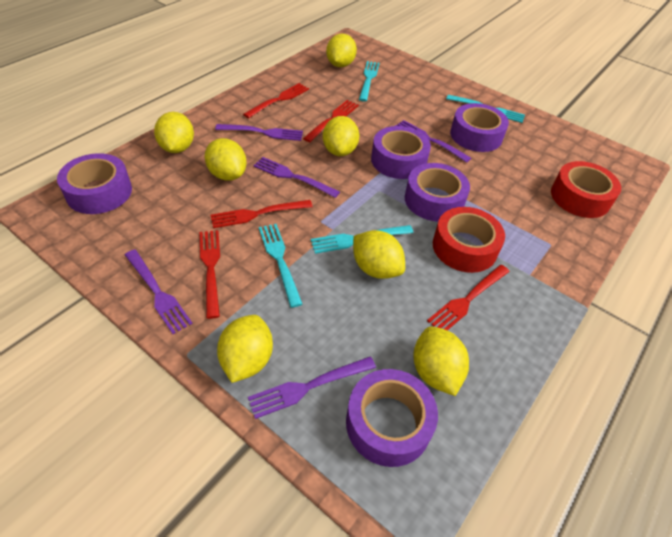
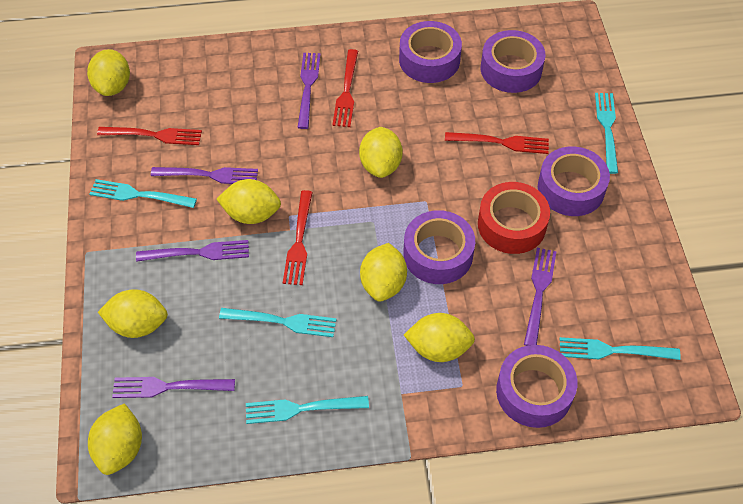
red fork: [199,230,220,319] [211,200,313,228] [243,83,309,118] [303,100,359,142] [427,265,510,330] = 5 -> [97,127,202,145] [283,190,313,285] [332,49,358,127] [445,132,549,154] = 4
red tape: [433,207,505,273] [551,161,621,218] = 2 -> [478,182,550,254] = 1
turquoise fork: [259,224,302,308] [311,225,414,254] [359,61,380,102] [446,95,525,123] = 4 -> [90,179,197,208] [219,308,337,337] [246,396,369,424] [560,337,681,360] [595,93,618,174] = 5

